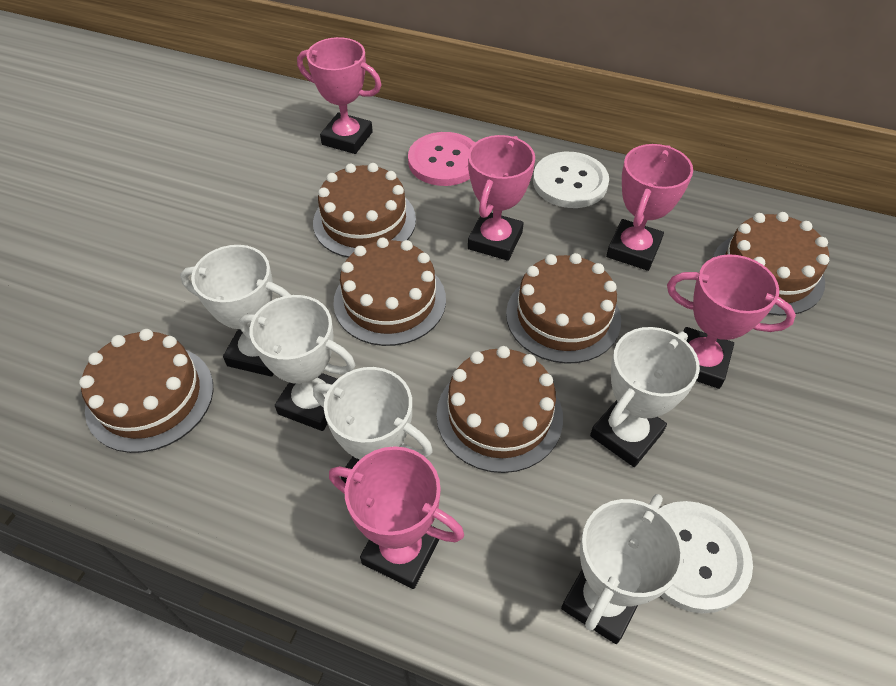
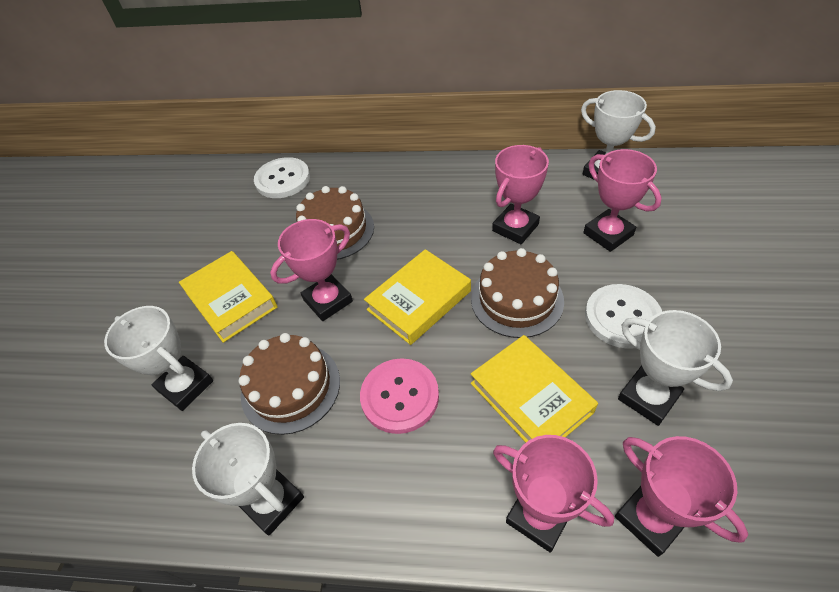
brown cake: [79,329,214,453] [313,163,416,257] [333,238,446,346] [437,346,563,473] [506,253,621,364] [713,212,829,316] = 6 -> [239,333,340,435] [296,186,374,260] [471,248,564,338] = 3
white trophy: [180,245,291,377] [239,295,356,431] [313,367,433,483] [561,494,684,644] [590,327,700,467] = 5 -> [104,306,213,411] [192,423,304,536] [581,90,656,179] [618,310,733,426] = 4
yellow book: none = 0 -> [179,251,278,343] [364,249,471,345] [471,335,598,443] = 3

